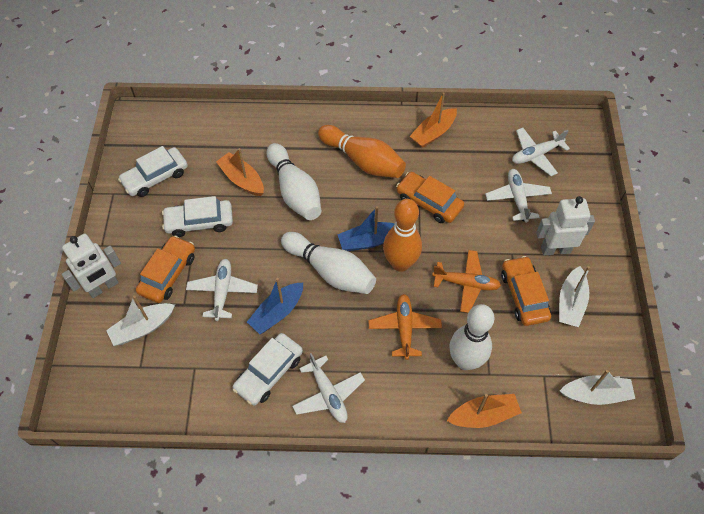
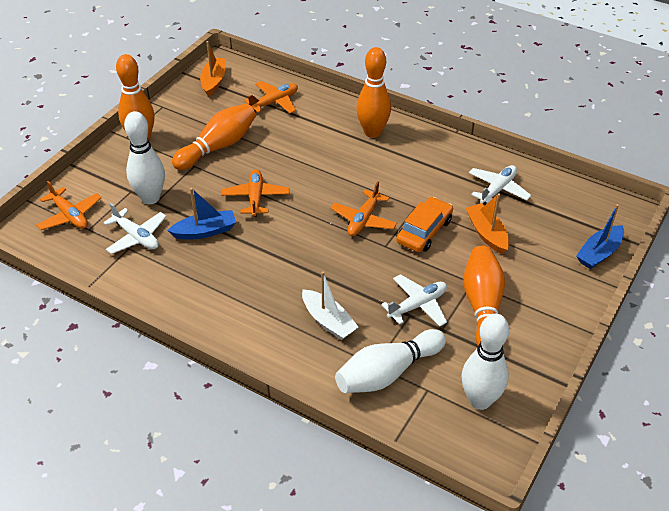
orange boat: [216,148,264,196] [410,92,457,148] [447,394,522,428] = 3 -> [200,41,226,97] [466,194,509,254] = 2
orange bowling pin: [318,125,406,178] [383,199,422,272] = 2 -> [116,54,154,141] [172,104,256,170] [356,47,391,138] [463,246,505,345] = 4
orange car: [136,236,195,303] [396,172,464,223] [501,256,551,326] = 3 -> [396,197,453,252] = 1
orange plane: [369,294,442,360] [432,250,501,313] = 2 -> [36,181,102,230] [221,169,289,217] [244,81,298,113] [330,181,397,236] = 4
white boat: [106,295,175,346] [559,266,590,327] [560,370,635,405] = 3 -> [302,272,359,340] = 1
white car: [118,146,188,197] [162,196,233,237] [233,333,303,406] = 3 -> none = 0
white plane: [186,259,258,321] [292,353,365,423] [485,169,552,223] [512,128,570,176] = 4 -> [103,203,166,254] [381,274,447,327] [469,165,531,205] = 3
white robot: [62,234,121,298] [536,196,595,255] = 2 -> none = 0

